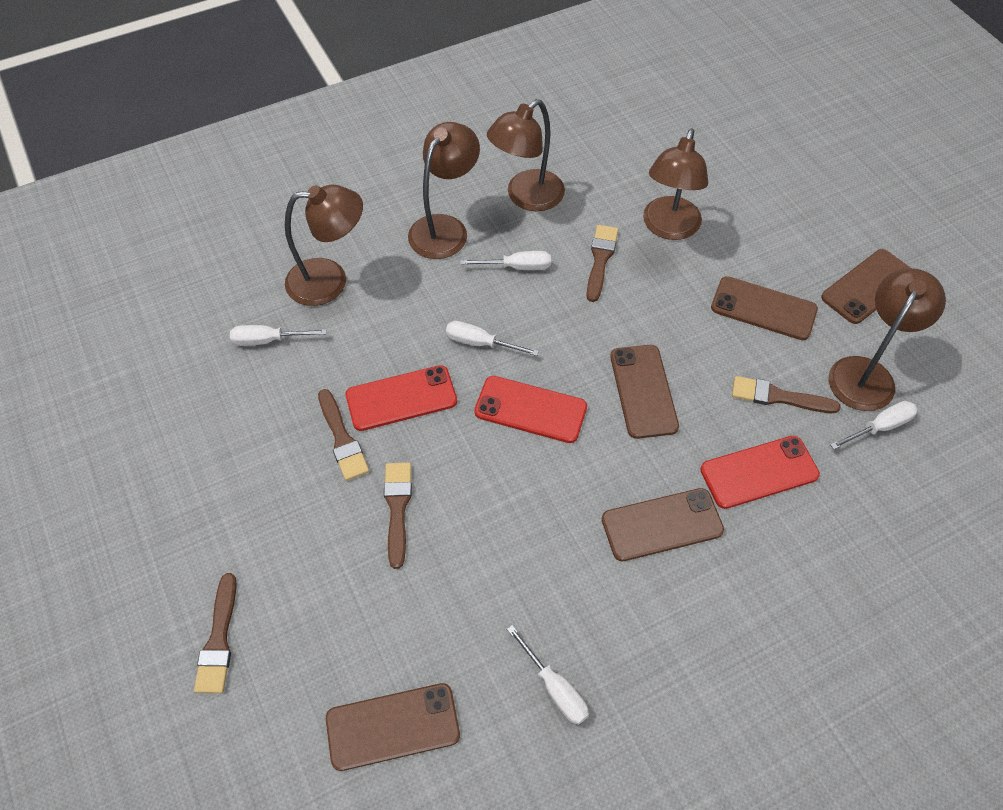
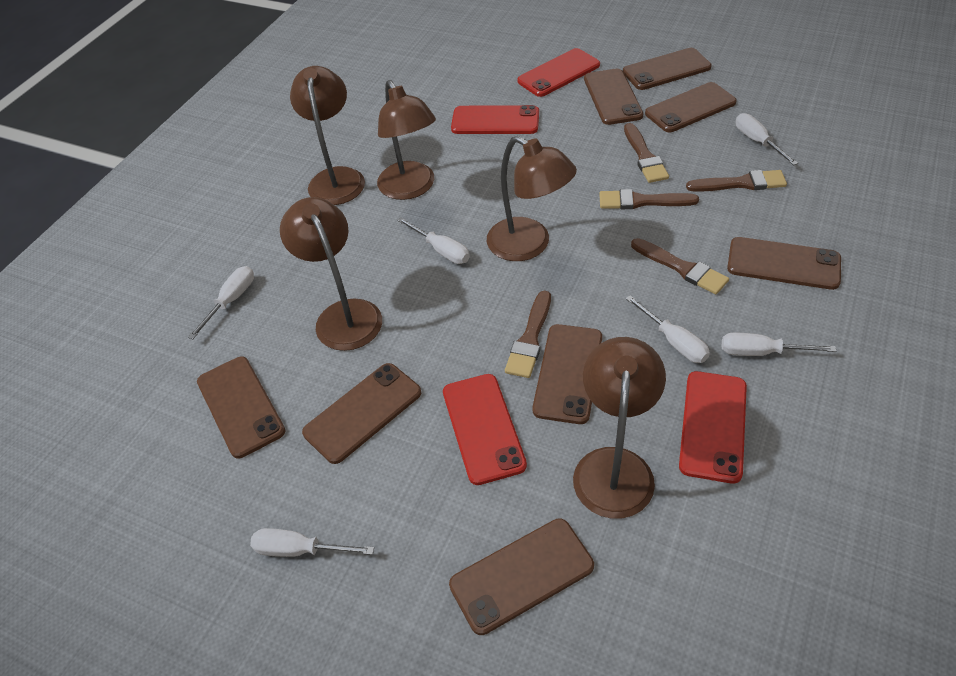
brown phone: [326,683,460,771] [602,488,724,561] [610,345,679,439] [711,276,818,340] [821,249,911,324] = 5 -> [197,357,286,458] [302,363,421,464] [449,518,594,635] [533,324,602,424] [584,69,643,125] [623,48,712,90] [645,82,737,132] [727,237,841,290] = 8
red phone: [346,365,457,431] [474,376,587,443] [700,436,820,509] = 3 -> [443,374,527,485] [451,105,539,134] [517,48,600,97] [679,371,747,484] = 4
white screwdriver: [230,325,327,346] [446,321,539,356] [460,251,551,270] [507,625,589,725] [830,401,918,450] = 5 -> [188,266,254,339] [250,528,374,557] [397,217,470,264] [625,295,710,363] [722,333,836,356] [736,113,798,165] = 6

